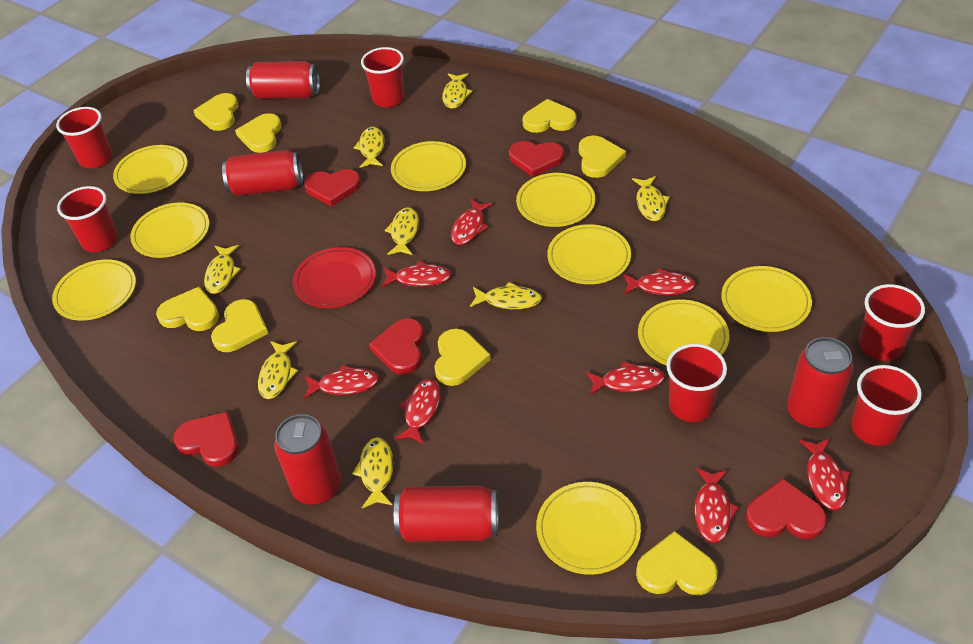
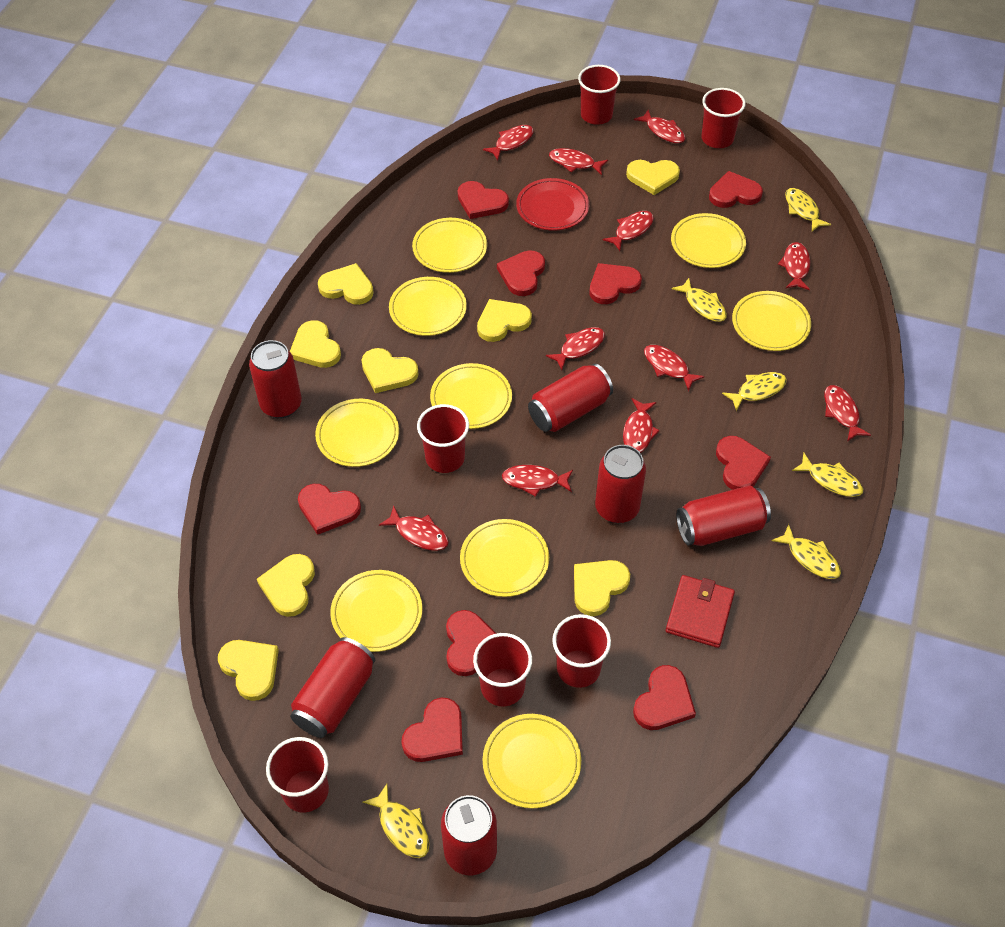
red can: [222,150,303,196] [246,61,320,99] [274,414,341,505] [394,486,498,542] [787,337,854,429] = 5 -> [249,340,302,418] [290,637,375,738] [441,795,497,875] [528,364,613,432] [595,445,646,523] [676,485,771,546] = 6
red fish: [304,365,379,399] [382,261,451,287] [395,379,441,444] [451,199,493,245] [586,361,665,395] [623,268,696,295] [694,468,739,543] [799,438,851,510] = 8 -> [379,505,449,551] [483,125,533,160] [502,465,573,497] [546,327,605,370] [549,148,608,175] [603,211,654,251] [623,398,660,453] [634,110,685,143] [644,345,705,391] [778,242,810,290] [824,385,871,442] = 11
red heart: [173,411,239,467] [304,169,361,207] [369,318,424,375] [509,141,564,177] [746,479,827,539] = 5 -> [298,484,361,535] [401,698,463,762] [446,610,497,676] [458,181,509,219] [497,250,545,296] [590,263,642,304] [633,665,696,730] [709,171,763,208] [716,436,771,490] = 9
red wallet: none = 0 -> [666,575,735,648] = 1
yellow fish: [204,245,241,294] [258,341,298,399] [352,437,393,508] [353,127,384,168] [384,207,419,255] [442,73,473,109] [470,282,542,309] [632,176,670,221] = 8 -> [362,784,429,858] [672,278,727,322] [722,372,787,411] [772,524,841,579] [785,188,831,232] [792,453,863,497] = 6

